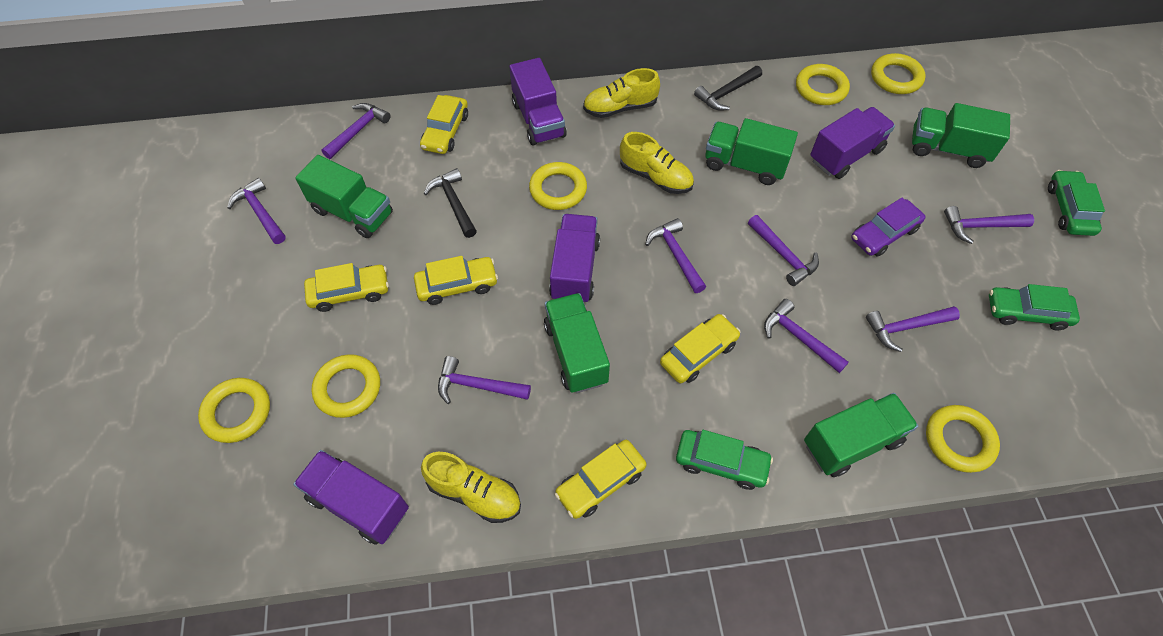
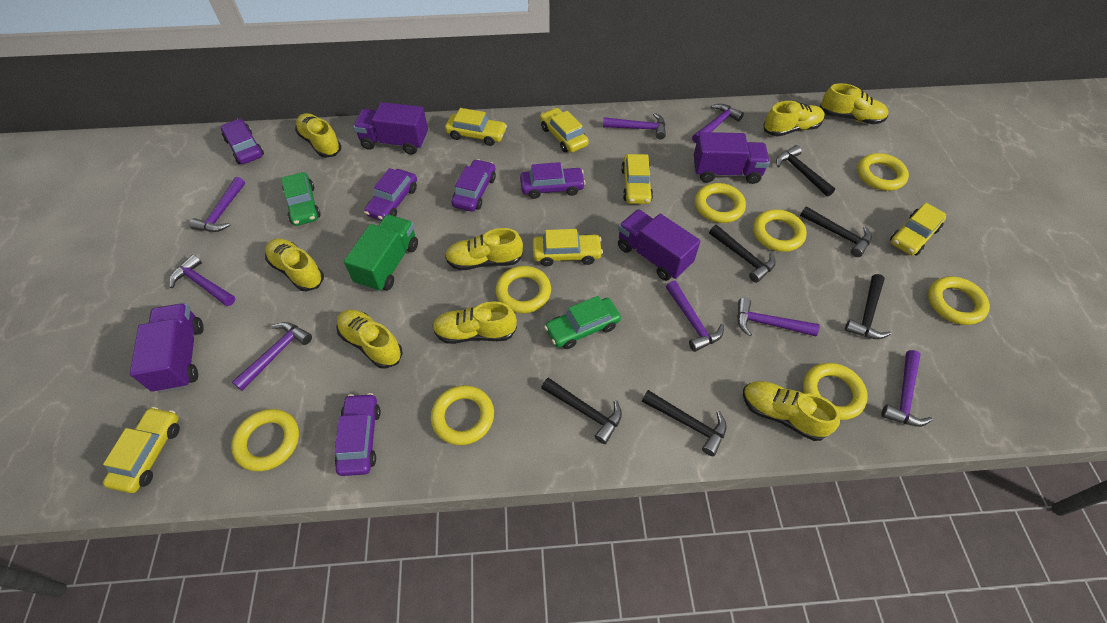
black hammer: [424,168,477,238] [694,66,762,111] = 2 -> [541,378,622,444] [642,390,726,456] [709,225,776,283] [776,145,835,197] [800,206,872,257] [845,274,891,339] = 6
green car: [676,430,773,490] [989,284,1080,331] [1048,170,1105,236] = 3 -> [281,172,320,226] [544,296,621,349] = 2
green truck: [295,155,393,238] [544,293,610,393] [705,118,798,185] [804,393,918,477] [912,103,1010,168] = 5 -> [344,215,418,292] = 1
purple car: [851,198,925,257] = 1 -> [221,119,264,164] [334,393,381,476] [364,168,417,221] [451,159,496,211] [520,162,586,199] = 5
yellow car: [304,263,389,312] [414,256,498,305] [420,95,468,154] [555,440,647,519] [660,314,740,383] = 5 -> [103,407,180,493] [445,108,507,146] [533,229,603,266] [540,108,589,153] [621,154,653,204] [890,203,947,256] = 6
yellow ring: [198,378,270,443] [312,354,380,418] [529,162,587,210] [796,64,850,105] [871,53,926,94] [926,405,1000,473] = 6 -> [231,409,299,471] [431,385,494,445] [496,266,551,313] [695,183,746,223] [753,209,807,252] [803,363,868,420] [857,153,909,191] [928,276,990,325] = 8
yellow shoe: [421,452,521,523] [583,68,660,118] [620,132,694,194] = 3 -> [265,238,324,292] [295,113,341,158] [336,309,403,369] [432,301,517,344] [445,228,523,270] [743,381,841,441] [764,101,825,137] [820,83,889,124] = 8

